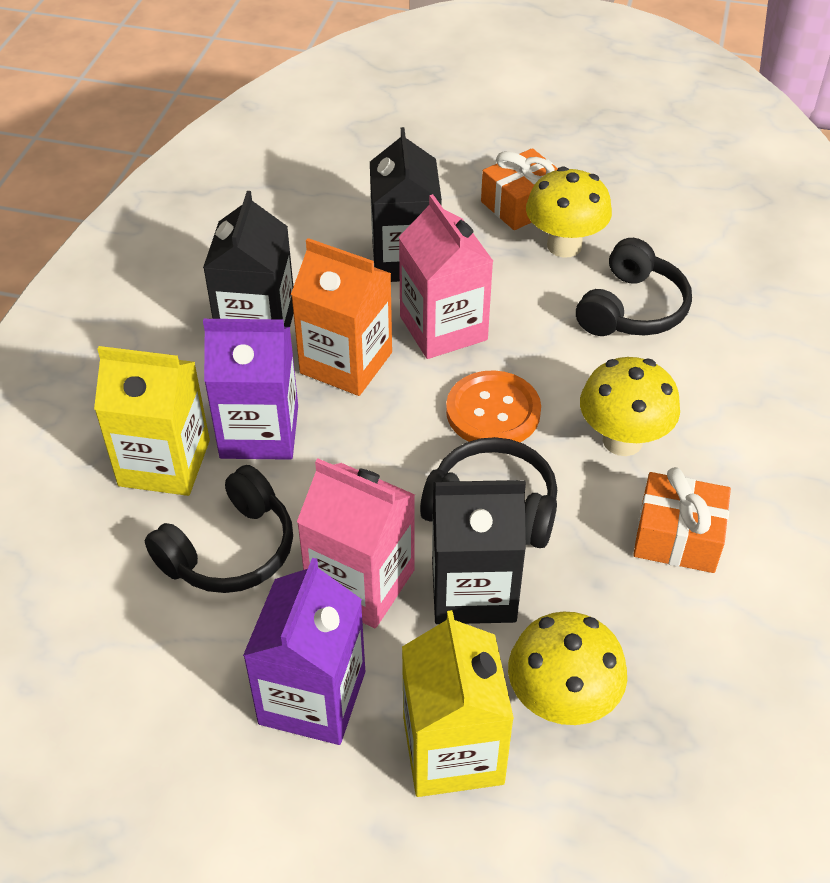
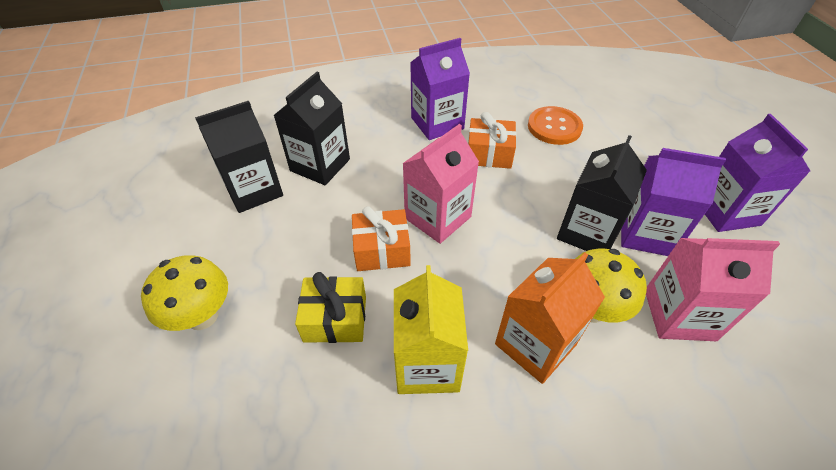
black headphones: [145,465,293,593] [420,437,557,548] [576,238,692,336] = 3 -> none = 0
purple carton: [203,319,298,460] [243,558,365,745] = 2 -> [410,38,470,140] [621,148,726,256] [705,114,810,232] = 3
yellow carton: [94,346,210,496] [402,610,514,797] = 2 -> [394,265,468,394] = 1
yellow gift: none = 0 -> [295,272,366,343] = 1
yellow mushroom: [508,611,627,725] [526,166,612,257] [580,357,680,456] = 3 -> [141,256,228,331] [575,249,647,323] = 2

